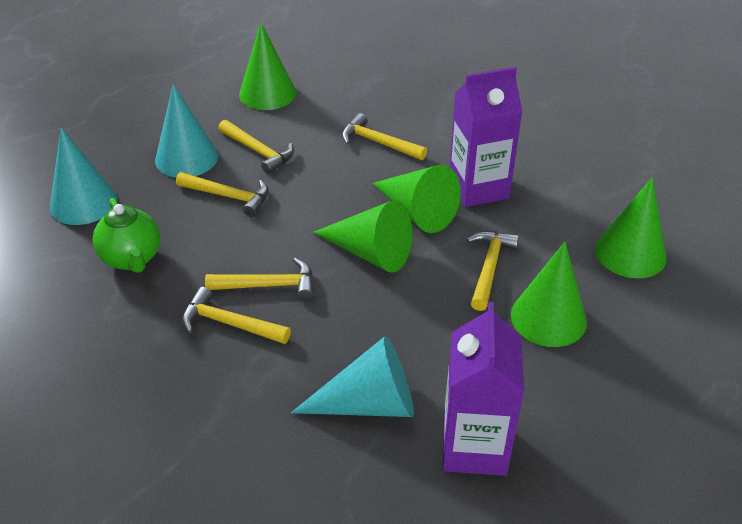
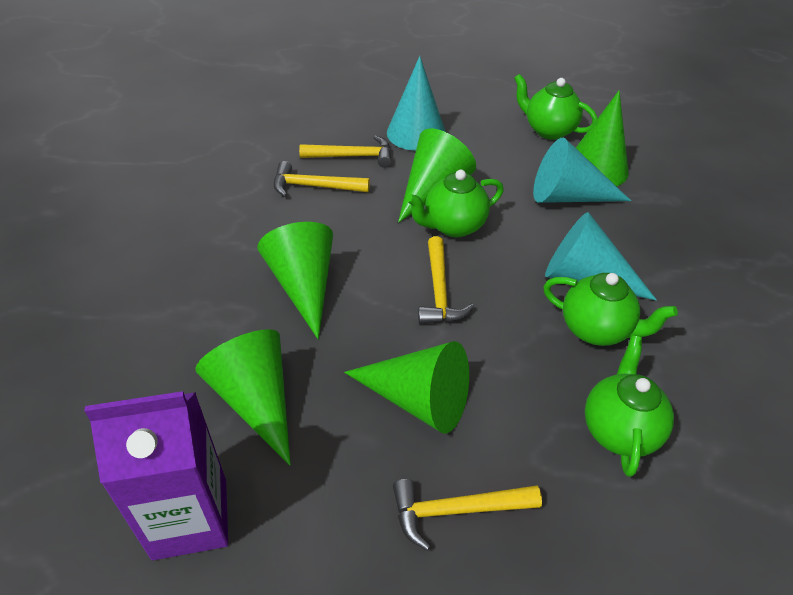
green teapot: [93,198,160,273] = 1 -> [406,170,504,237] [514,74,598,140] [543,273,678,346] [585,335,674,477] = 4
purple carton: [442,302,524,476] [449,67,522,207] = 2 -> [84,391,228,560] = 1
yellow hammer: [176,172,269,217] [182,287,291,344] [205,258,313,300] [218,120,294,174] [342,113,427,160] [467,231,519,311] = 6 -> [274,161,370,197] [299,135,392,168] [393,479,542,551] [418,236,474,324] = 4

